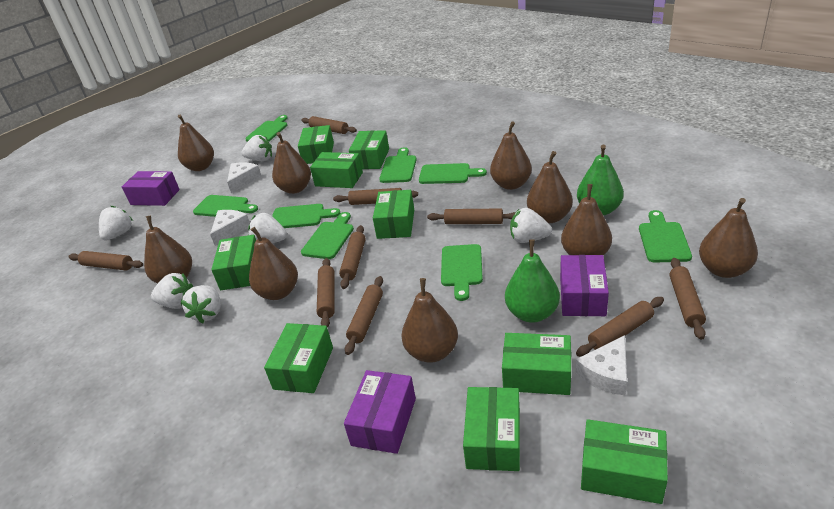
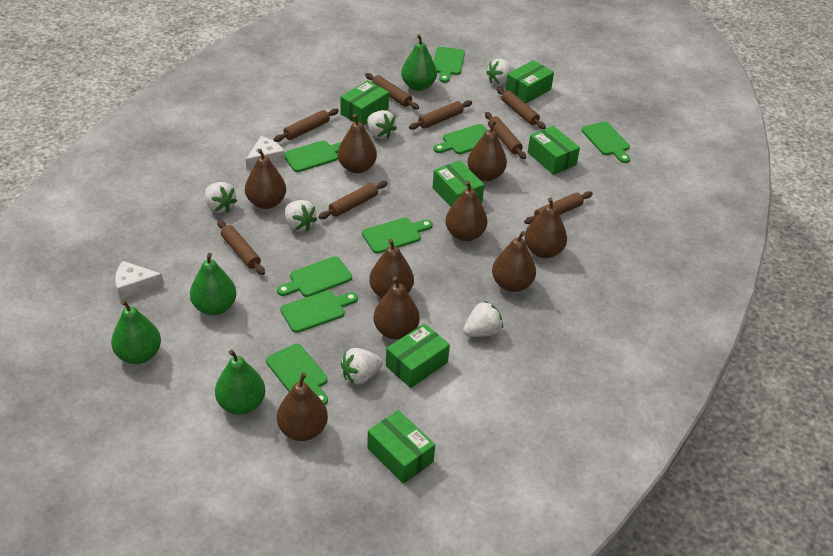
brown rolling pin: [68,251,143,270] [301,116,357,134] [317,258,335,328] [333,188,418,205] [339,225,366,289] [345,276,383,355] [427,209,516,224] [576,297,664,357] [669,258,706,340] = 9 -> [217,220,265,275] [274,108,339,142] [318,181,388,219] [365,73,419,110] [409,100,472,130] [485,112,526,159] [496,87,546,129] [524,191,593,224] = 8
green box: [211,235,256,290] [264,323,333,393] [298,125,334,164] [310,152,363,188] [349,130,389,169] [373,190,414,239] [463,387,520,471] [502,333,571,395] [581,419,668,504] = 9 -> [340,80,389,125] [367,410,435,484] [386,323,450,388] [433,161,484,207] [505,60,554,104] [527,126,580,175] = 6
green pear: [505,239,560,323] [577,144,624,216] = 2 -> [111,300,161,364] [190,253,236,315] [215,349,265,415] [401,34,437,91] = 4
purple box: [122,171,180,206] [344,370,416,454] [560,255,609,316] = 3 -> none = 0
white cheese: [210,210,250,246] [227,162,261,193] [575,335,627,395] = 3 -> [115,261,164,299] [246,136,285,170] = 2

